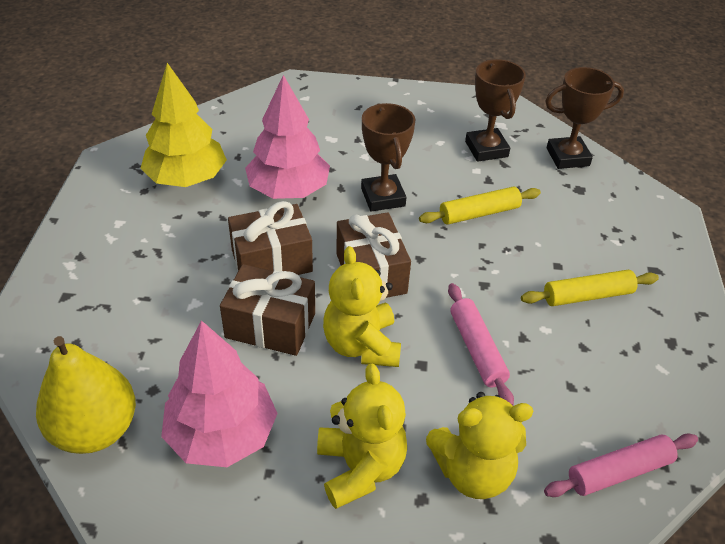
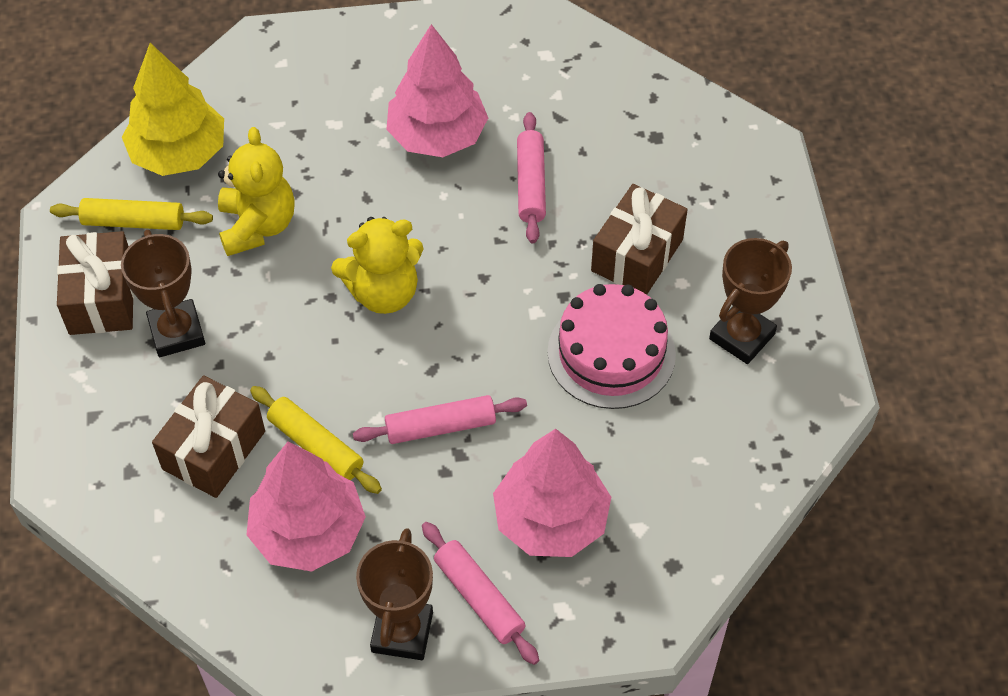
pink cake: none = 0 -> [547,284,676,409] = 1
pink rolling pin: [448,283,514,406] [544,433,698,497] = 2 -> [353,395,527,444] [422,522,539,665] [517,112,546,243] = 3
pink tree: [161,320,278,467] [245,75,330,199] = 2 -> [246,442,366,572] [386,24,488,157] [493,429,611,557] = 3
yellow pear: [36,336,136,454] = 1 -> none = 0
yellow teddy bear: [317,363,407,509] [323,246,401,367] [426,392,533,499] = 3 -> [218,127,295,256] [331,217,424,314] = 2

